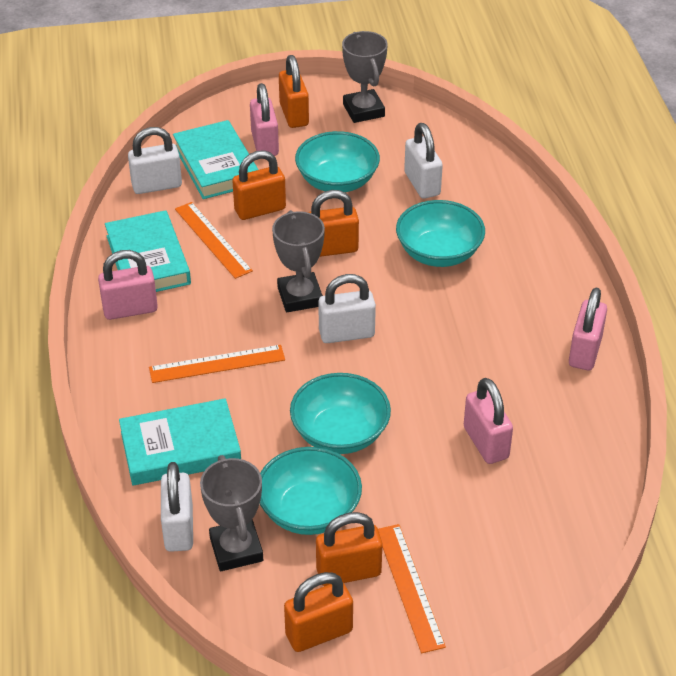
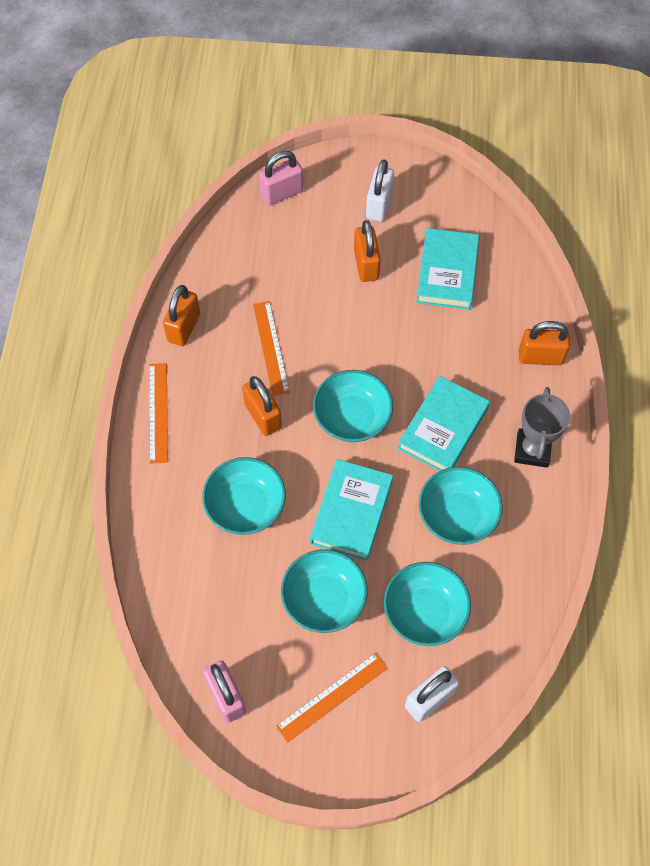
grey trophy: [200,455,263,571] [272,210,325,312] [342,31,388,123] = 3 -> [514,387,570,468] = 1
orange padlock: [232,150,286,220] [279,55,309,128] [284,572,353,652] [308,190,359,257] [316,512,383,586] = 5 -> [163,285,200,346] [242,376,282,436] [354,220,381,282] [519,321,570,365] = 4
pink padlock: [98,250,158,320] [250,83,279,156] [464,378,513,464] [569,288,607,370] = 4 -> [203,661,246,723] [259,151,303,205] = 2
turquoise bowl: [260,447,362,535] [290,373,391,454] [295,131,380,192] [396,200,485,267] = 4 -> [202,457,286,535] [281,549,368,633] [313,370,393,442] [384,562,471,646] [419,467,503,545] = 5
white padlock: [128,127,182,194] [161,462,193,552] [318,274,376,343] [404,123,443,199] = 4 -> [366,159,394,221] [405,666,459,722] = 2

